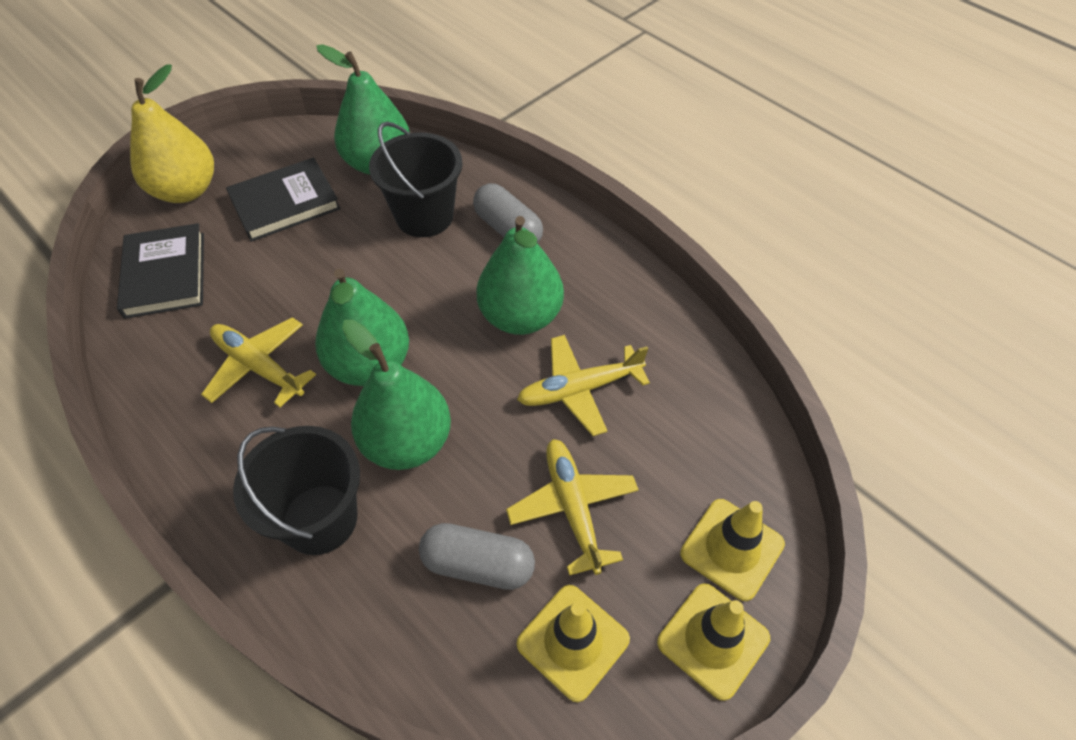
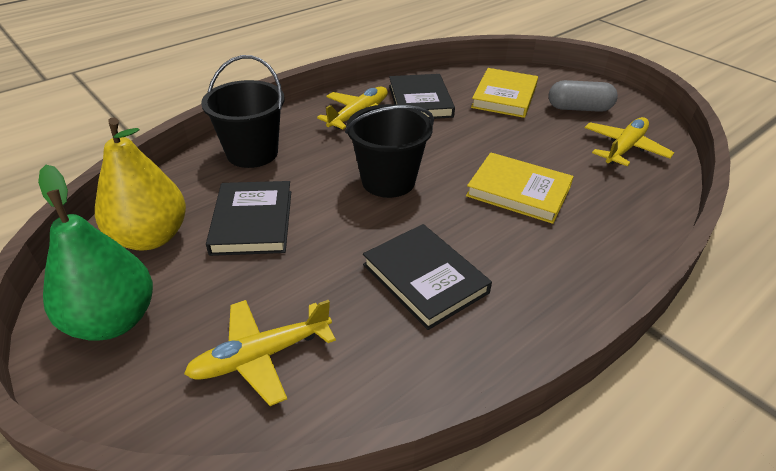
black book: [117,223,204,319] [226,157,341,242] = 2 -> [206,181,291,256] [363,224,492,330] [389,74,455,119] = 3
green pear: [315,268,409,386] [316,44,410,175] [342,320,451,470] [476,216,564,335] = 4 -> [38,165,153,341] = 1
grey capsule: [419,523,535,590] [473,183,543,243] = 2 -> [549,80,618,112] = 1
yellow book: none = 0 -> [466,152,574,224] [471,68,538,118] = 2
yellow traffic cone: [517,585,630,702] [657,583,770,701] [680,499,785,601] = 3 -> none = 0

